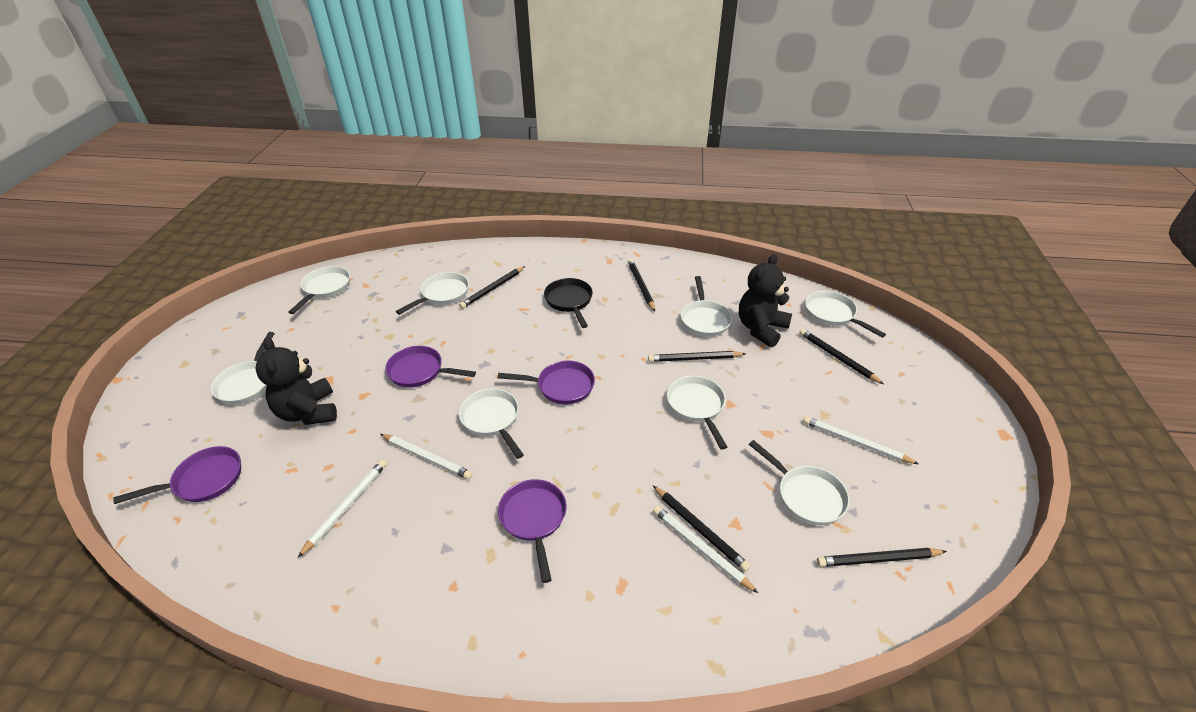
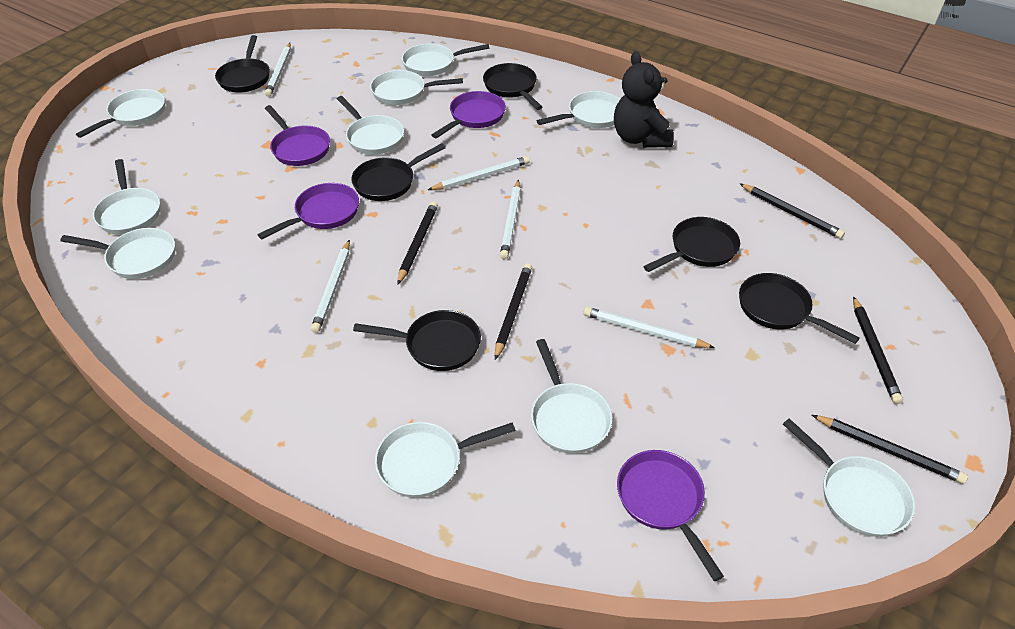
black pan: [544,278,593,328] = 1 -> [215,35,270,92] [351,143,446,201] [353,310,481,371] [483,63,543,110] [643,217,740,272] [739,273,860,344] = 6
black pencil: [459,266,525,309] [628,259,655,311] [648,351,746,362] [653,486,750,572] [799,329,884,384] [817,548,947,567] = 6 -> [397,201,438,285] [495,263,532,360] [739,183,845,239] [812,415,968,484] [853,296,903,404] = 5
black teddy bear: [255,337,337,425] [739,254,792,347] = 2 -> [614,51,674,148] = 1
white pan: [211,332,275,405] [288,266,350,314] [396,272,469,315] [459,389,524,459] [667,376,727,450] [681,276,732,337] [749,440,850,525] [805,291,886,338] = 8 -> [60,228,175,279] [76,89,165,138] [93,159,160,235] [337,96,404,155] [370,70,463,105] [375,422,516,498] [402,44,489,76] [531,339,612,454] [537,91,620,128] [783,418,915,537] = 10
white pencil: [297,460,387,558] [380,434,473,479] [653,506,758,593] [803,416,919,464] = 4 -> [265,43,291,97] [311,240,350,333] [428,156,530,190] [500,179,521,259] [584,307,715,348] = 5

